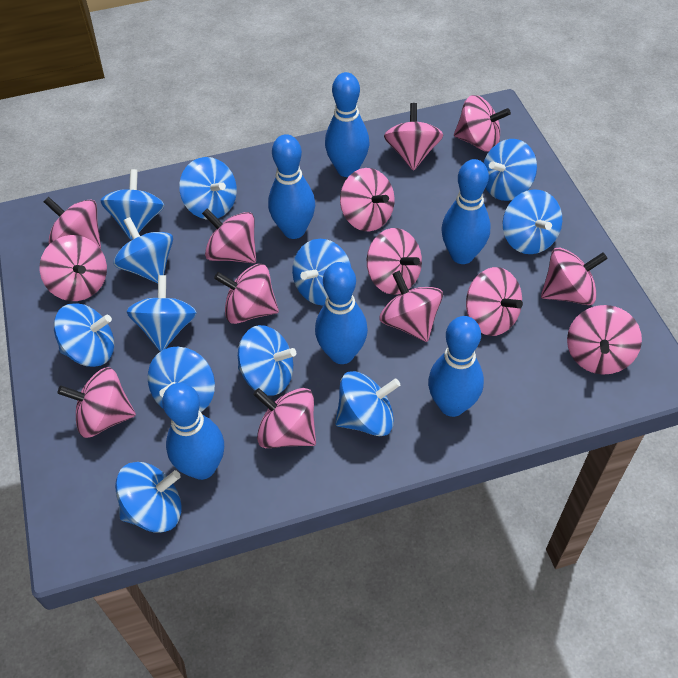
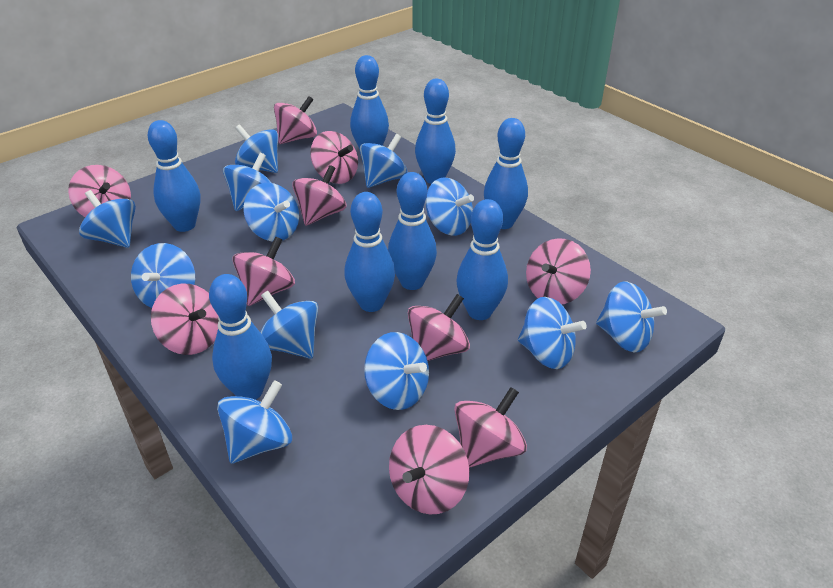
blue bowling pin: [162,383,224,480] [268,134,315,239] [315,262,368,364] [325,72,369,177] [428,316,484,417] [441,159,491,264] = 6 -> [148,120,201,232] [209,274,272,400] [344,192,395,312] [350,55,389,149] [388,172,437,290] [415,79,456,184] [456,199,508,320] [484,118,528,229] = 8
pink spinning top: [40,235,107,301] [44,197,101,249] [57,367,136,438] [202,208,256,263] [214,264,279,324] [253,388,316,448] [340,168,395,231] [367,228,422,295] [379,271,443,342] [384,103,443,171] [454,95,511,151] [466,267,523,336] [541,247,608,305] [567,305,642,374] = 14 -> [68,165,131,217] [151,284,219,355] [232,236,295,306] [274,96,317,144] [292,165,347,226] [310,131,358,184] [389,425,469,515] [408,294,470,361] [454,387,527,468] [526,238,591,305] = 10

